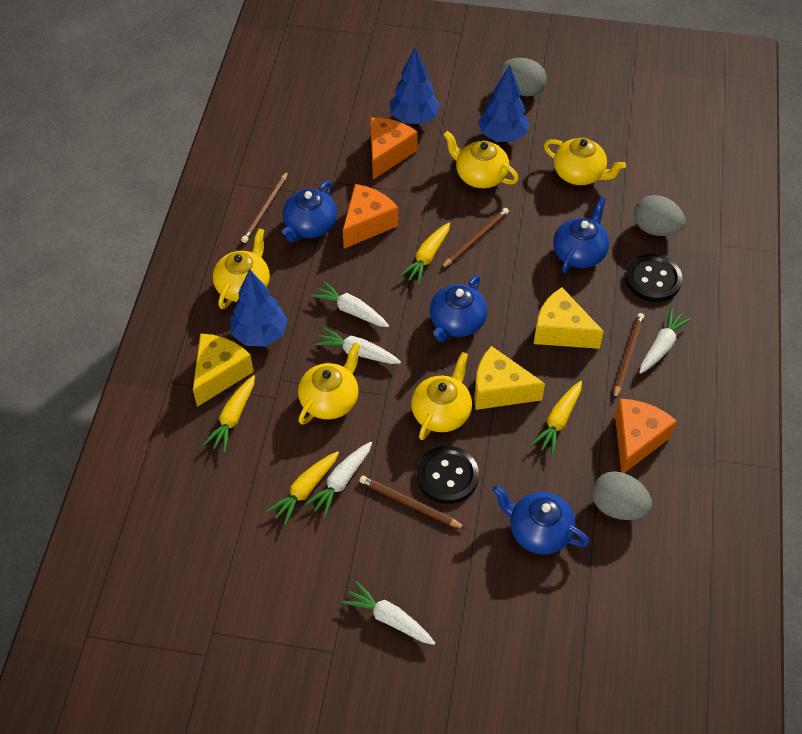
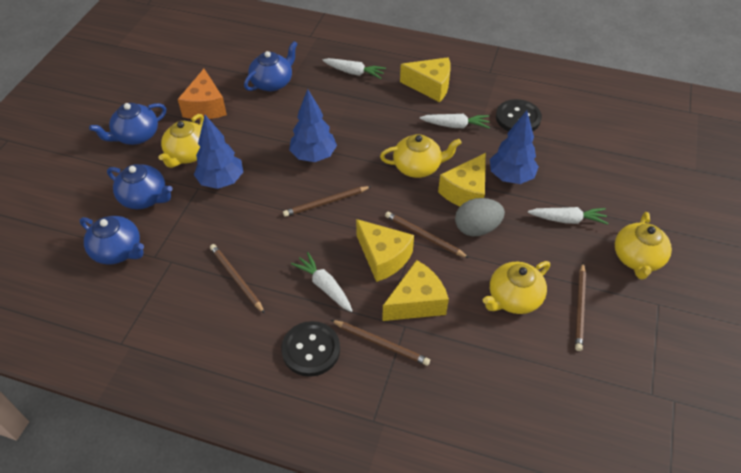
brown pencil: [241,171,288,243] [359,476,466,529] [441,208,509,269] [614,313,644,400] = 4 -> [210,244,265,314] [283,186,372,217] [331,320,430,366] [385,212,469,258] [575,263,586,351] = 5
grey egg: [500,58,547,96] [592,471,652,520] [634,195,686,236] = 3 -> [455,198,505,236] = 1
orange cheese: [343,184,398,249] [370,117,418,179] [615,399,677,473] = 3 -> [178,69,227,120] = 1
white carrot: [304,442,372,518] [310,281,389,327] [314,327,401,364] [342,581,435,645] [639,308,692,374] = 5 -> [291,252,353,312] [322,58,386,79] [420,114,490,128] [528,207,609,225] = 4
yellow carrot: [203,375,255,453] [266,451,339,526] [399,223,450,285] [530,381,582,455] = 4 -> none = 0
yellow cheese: [193,333,254,407] [474,346,545,410] [534,287,604,349] = 3 -> [356,219,414,282] [382,260,449,321] [400,57,451,102] [438,153,486,206] = 4
yellow teapot: [213,228,270,309] [298,342,361,425] [411,352,472,440] [443,131,518,188] [544,138,626,185] = 5 -> [159,114,204,168] [380,134,461,178] [483,261,550,314] [615,212,672,280] = 4

